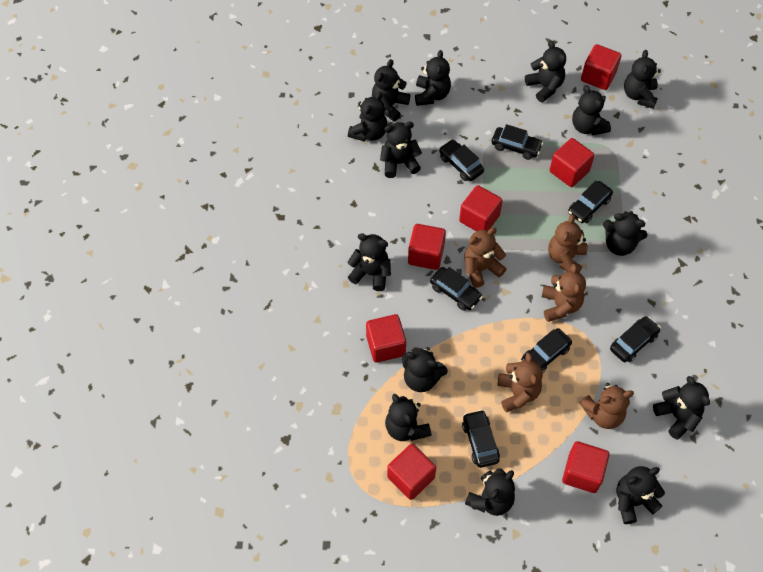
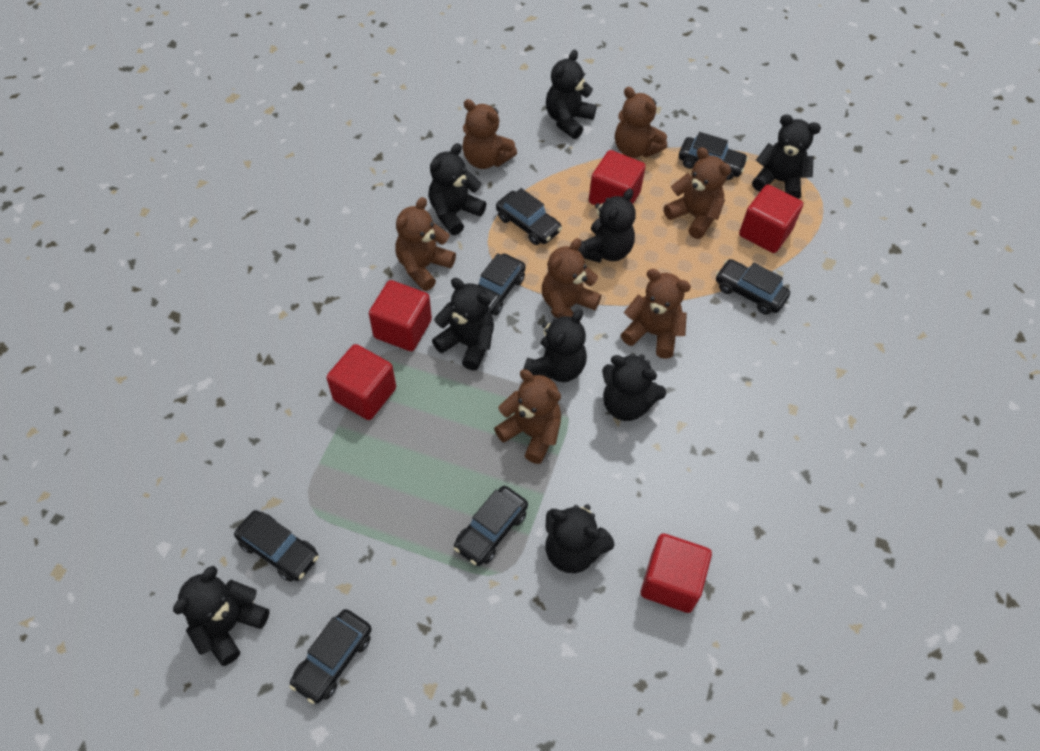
black teddy bear: [347,233,391,291] [348,92,388,141] [372,59,410,122] [380,121,422,178] [385,394,431,441] [402,347,448,392] [415,50,451,106] [465,468,515,516] [525,41,566,102] [572,85,611,136] [603,211,648,256] [617,466,665,524] [624,50,661,109] [653,376,710,440] = 14 -> [173,566,269,666] [429,143,486,235] [432,278,494,371] [524,309,587,382] [545,504,615,573] [546,50,597,139] [578,188,636,263] [602,354,666,421] [752,114,821,199] = 9
brown teddy bear: [464,228,506,288] [498,353,543,413] [542,264,586,322] [548,214,587,272] [579,383,634,429] = 5 -> [395,197,456,291] [462,99,517,169] [494,369,561,464] [542,238,601,322] [615,87,667,158] [621,269,691,359] [664,147,731,239] = 7
red cube: [366,314,406,363] [387,444,436,500] [408,224,446,270] [459,185,503,231] [550,138,595,187] [562,441,610,493] [581,44,621,90] = 7 -> [326,344,396,420] [369,280,432,351] [589,150,646,205] [641,534,712,613] [739,185,803,253] = 5

